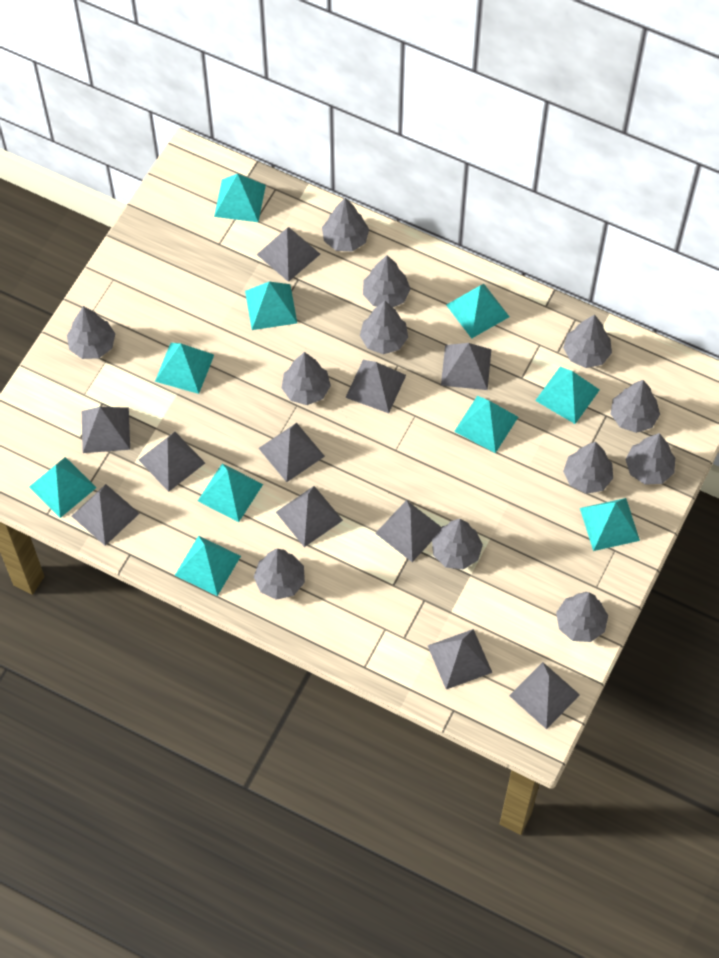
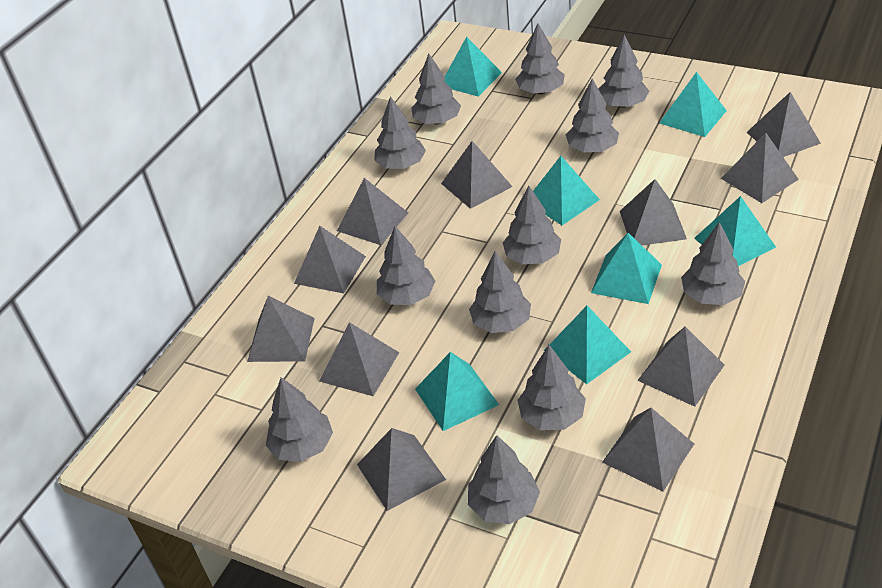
turquoise pyramid: [29,457,96,518] [155,343,214,394] [175,536,241,596] [198,463,263,522] [214,174,266,222] [245,282,297,330] [446,284,509,339] [454,396,518,453] [535,367,599,424] [580,498,640,551] = 10 -> [415,352,499,431] [444,37,502,97] [533,156,600,225] [544,306,631,384] [591,233,662,304] [659,72,727,137] [694,196,776,266] = 7

